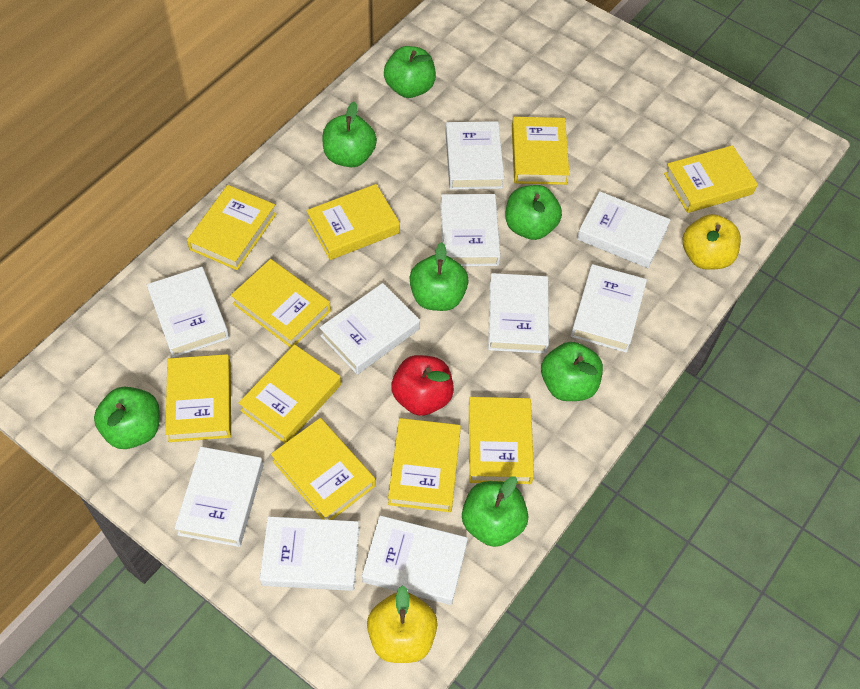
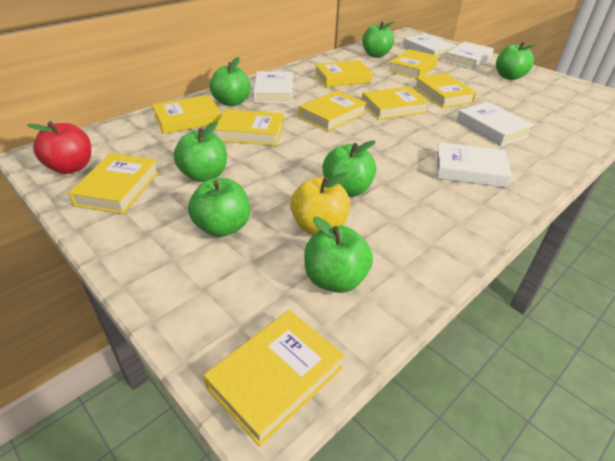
white book: [147,267,229,358] [174,447,263,547] [260,516,359,591] [319,283,420,374] [362,516,468,605] [440,194,501,266] [445,121,504,190] [488,273,549,354] [571,264,647,353] [577,191,671,268] = 10 -> [253,71,293,104] [403,34,456,59] [435,142,512,188] [445,42,494,69] [457,102,534,146] = 5
yellow apple: [367,585,438,663] [683,214,741,270] = 2 -> [290,173,350,235] = 1
yellow book: [165,354,231,442] [187,185,276,270] [231,259,331,348] [239,344,341,443] [271,418,376,520] [306,184,400,260] [388,418,461,512] [469,397,534,484] [512,117,570,185] [664,145,758,213] = 10 -> [68,153,159,214] [152,95,221,134] [204,310,345,447] [214,109,284,146] [299,90,367,132] [314,60,373,88] [362,87,430,120] [388,49,438,79] [414,73,477,108] = 9

